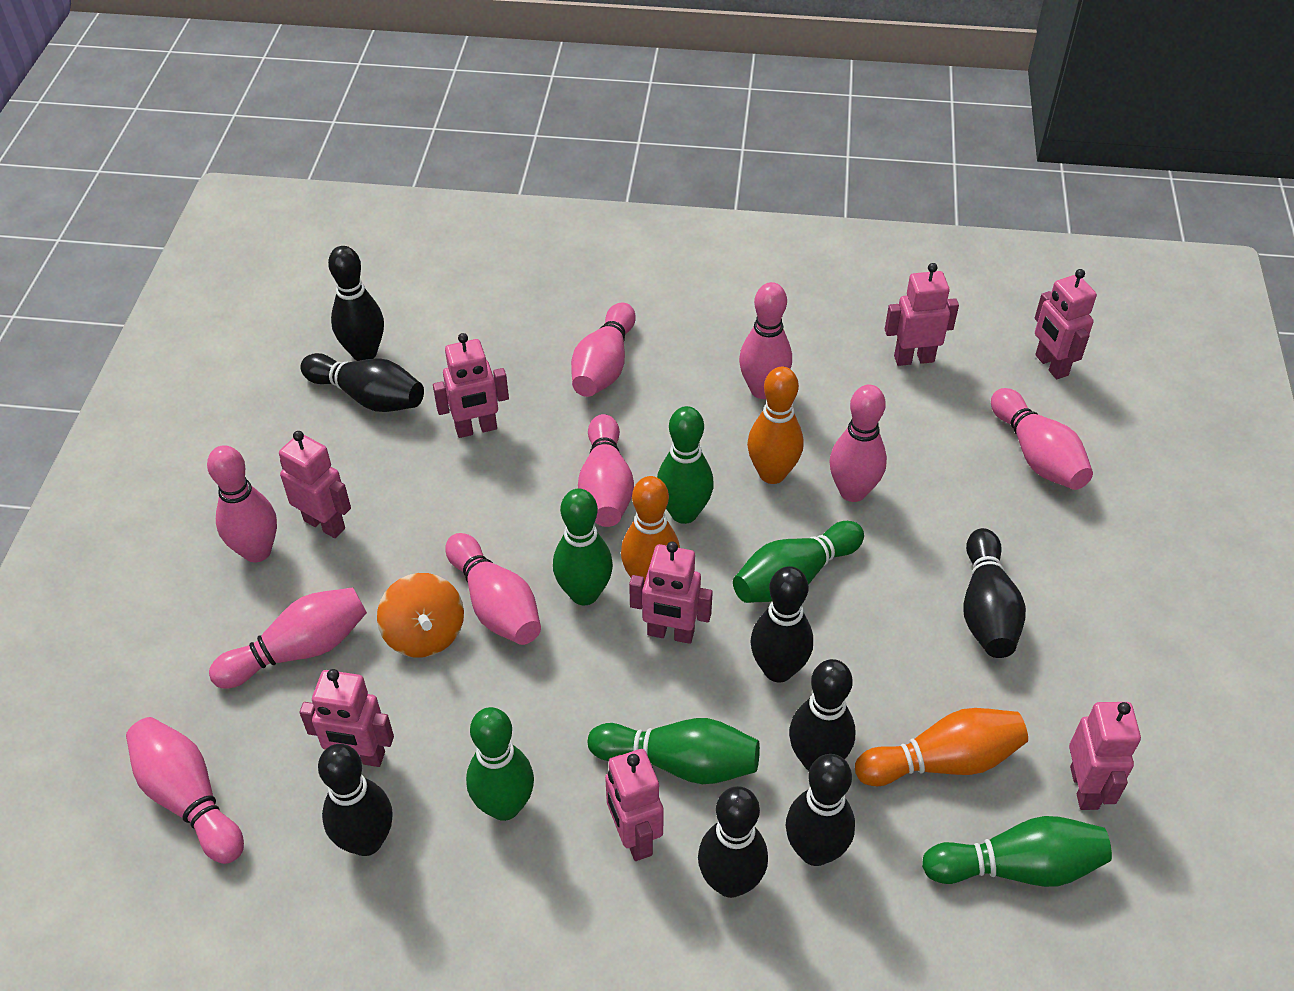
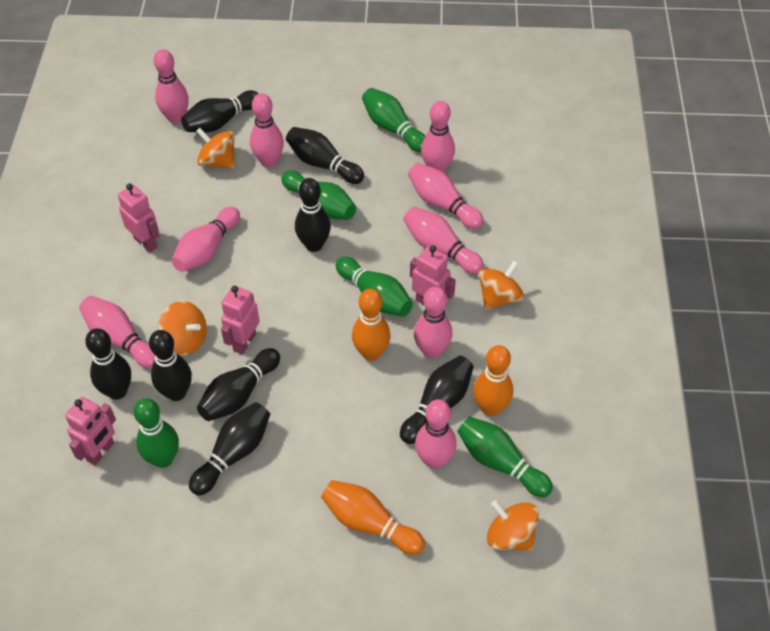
green bowling pin: [466,707,534,821] [553,489,613,605] [588,718,760,784] [657,406,714,524] [733,521,864,603] [922,816,1112,887] = 6 -> [133,398,179,468] [281,171,356,220] [336,257,413,317] [362,88,425,152] [457,416,553,497] = 5
orange spinning top: [377,573,464,657] = 1 -> [158,301,207,355] [196,128,235,169] [478,260,524,310] [487,500,539,551] = 4
pink robot: [279,431,351,538] [299,669,394,767] [433,333,509,438] [605,749,664,861] [629,541,713,644] [885,263,959,366] [1035,269,1097,379] [1069,702,1141,810] = 8 -> [65,397,116,466] [118,184,160,253] [221,286,260,355] [410,245,456,305] = 4

